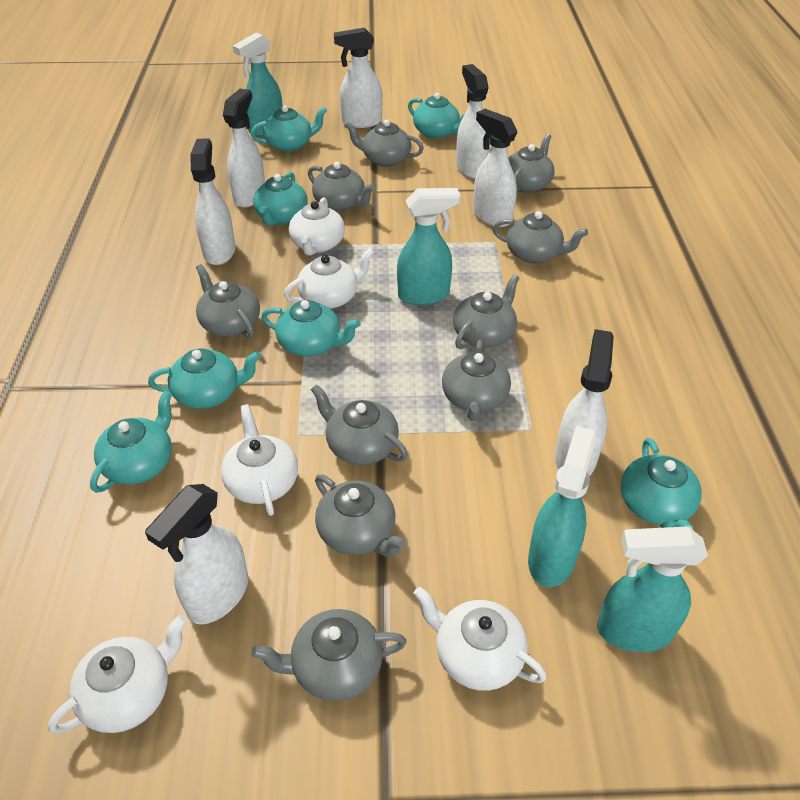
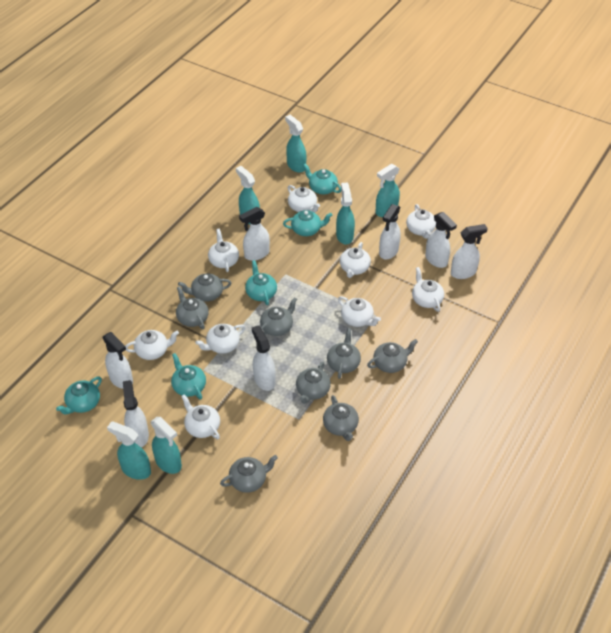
grey teapot: [196,264,260,338] [252,609,407,701] [308,162,375,211] [311,384,408,465] [315,474,406,557] [345,120,424,167] [442,340,511,421] [453,274,520,349] [493,211,588,263] [508,134,555,193] = 10 -> [176,286,209,329] [178,273,231,302] [220,455,278,493] [260,297,297,336] [296,362,331,404] [323,395,359,441] [327,328,361,379] [367,339,418,373] = 8
turquoise spray bottle: [233,33,283,136] [397,188,460,305] [528,426,596,587] [597,527,708,652] = 4 -> [107,421,151,480] [151,417,182,474] [236,166,260,225] [285,115,306,173] [336,183,355,244] [375,164,400,217] = 6
turquoise teapot: [90,390,172,493] [148,349,261,409] [251,105,327,152] [253,172,308,226] [262,300,361,356] [408,93,465,139] [621,438,702,530] = 7 -> [56,376,102,415] [171,353,206,400] [245,260,277,305] [283,210,332,236] [303,164,341,194] = 5
white teapot: [48,615,186,734] [221,404,298,516] [284,248,374,309] [289,197,345,256] [413,587,547,691] = 5 -> [126,330,179,360] [181,394,220,439] [195,324,246,354] [208,229,239,272] [288,185,320,213] [338,296,381,327] [340,242,371,278] [406,204,436,239] [412,267,444,312] = 9

